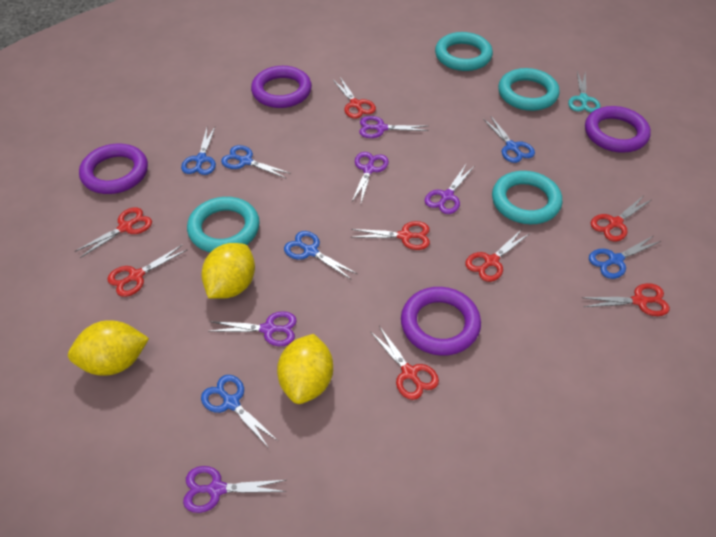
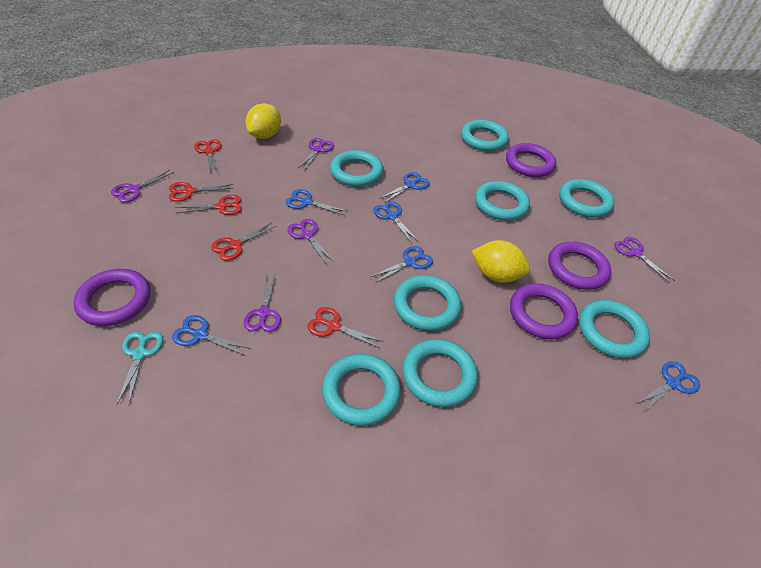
red scissors: [75,207,152,258] [107,245,187,297] [333,77,376,119] [351,221,430,250] [370,326,439,400] [465,229,529,282] [581,283,670,316] [591,195,651,241] = 8 -> [169,182,234,202] [175,195,242,215] [194,139,222,174] [211,222,276,261] [307,307,384,349] = 5
turquoise ring: [187,197,260,253] [435,32,493,71] [492,171,562,224] [498,68,560,111] = 4 -> [322,354,401,426] [330,150,383,187] [394,275,461,331] [402,339,478,407] [461,120,509,151] [475,181,530,220] [559,179,615,218] [579,300,650,358] = 8
yellow lemon: [68,320,149,376] [201,243,255,299] [277,334,333,404] = 3 -> [246,103,281,139] [472,240,530,283] = 2

